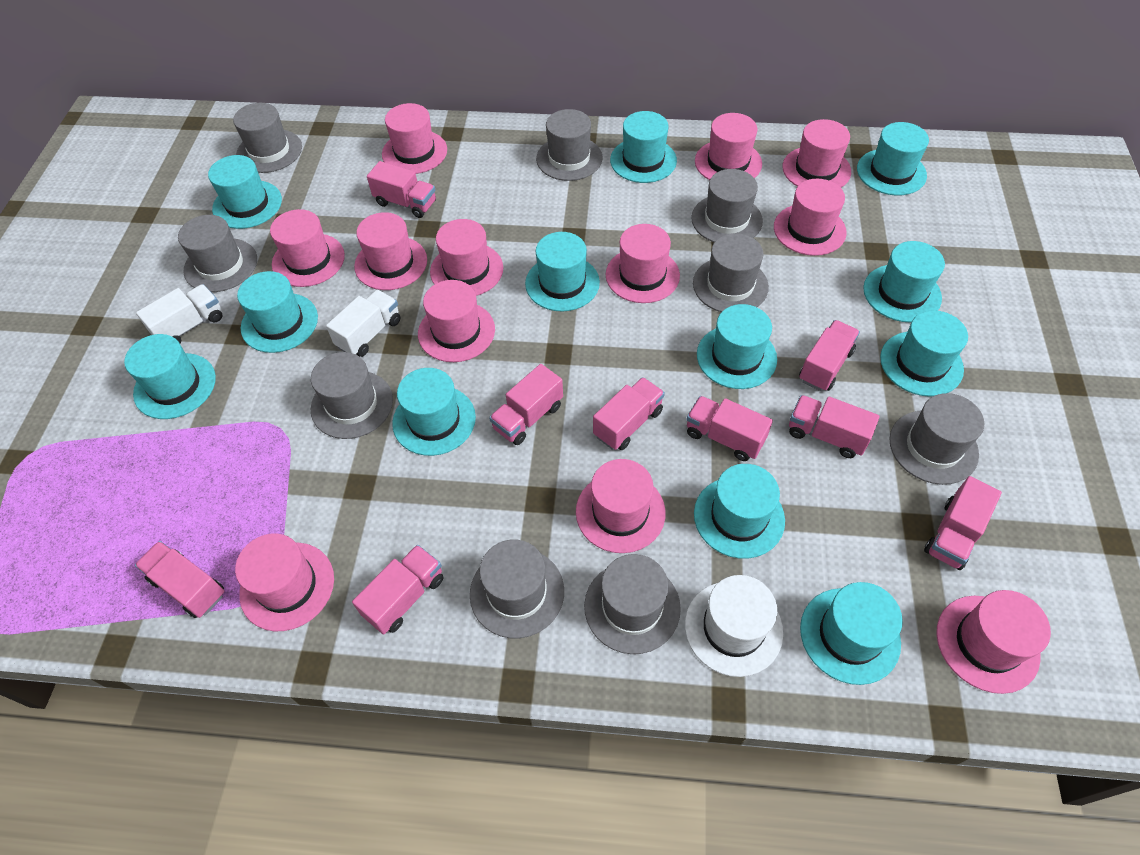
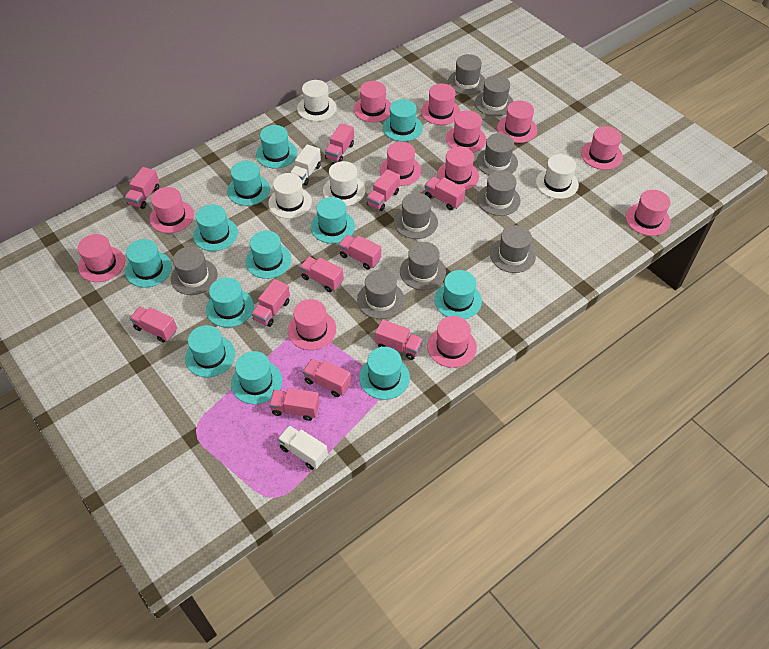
pink truck: [135,541,224,618] [352,545,444,635] [367,161,436,218] [489,364,563,445] [593,377,665,450] [686,396,773,461] [789,395,880,458] [799,320,860,391] [924,476,1002,570] = 9 -> [124,167,159,209] [130,306,177,343] [251,279,290,327] [269,388,320,421] [300,257,344,292] [303,359,351,397] [325,123,354,162] [338,235,381,270] [367,169,400,211] [375,320,423,360] [425,177,465,210] = 11
white hat: [685,575,783,677] = 1 -> [268,173,312,219] [297,80,336,121] [323,161,366,206] [536,154,579,199] = 4

